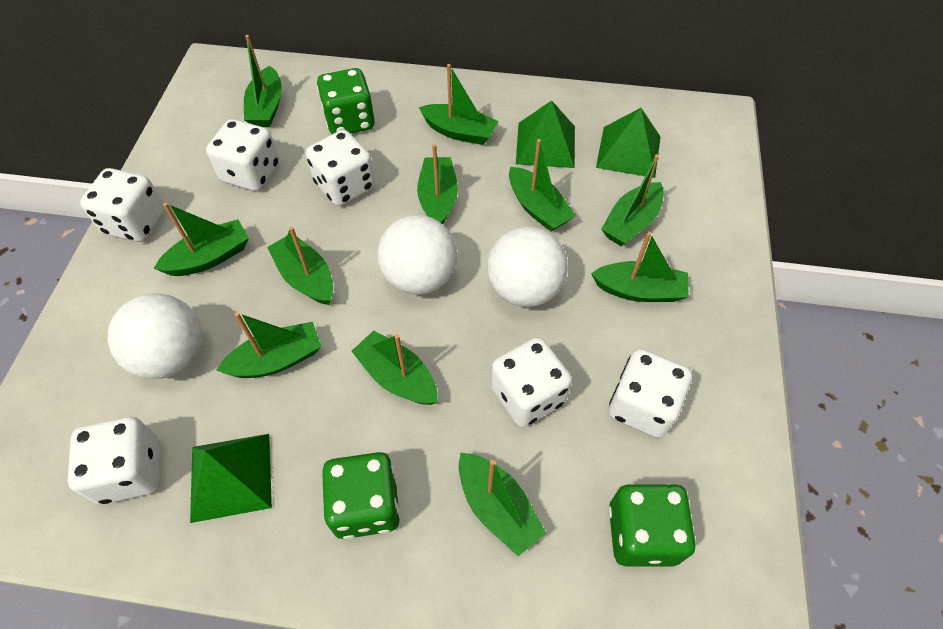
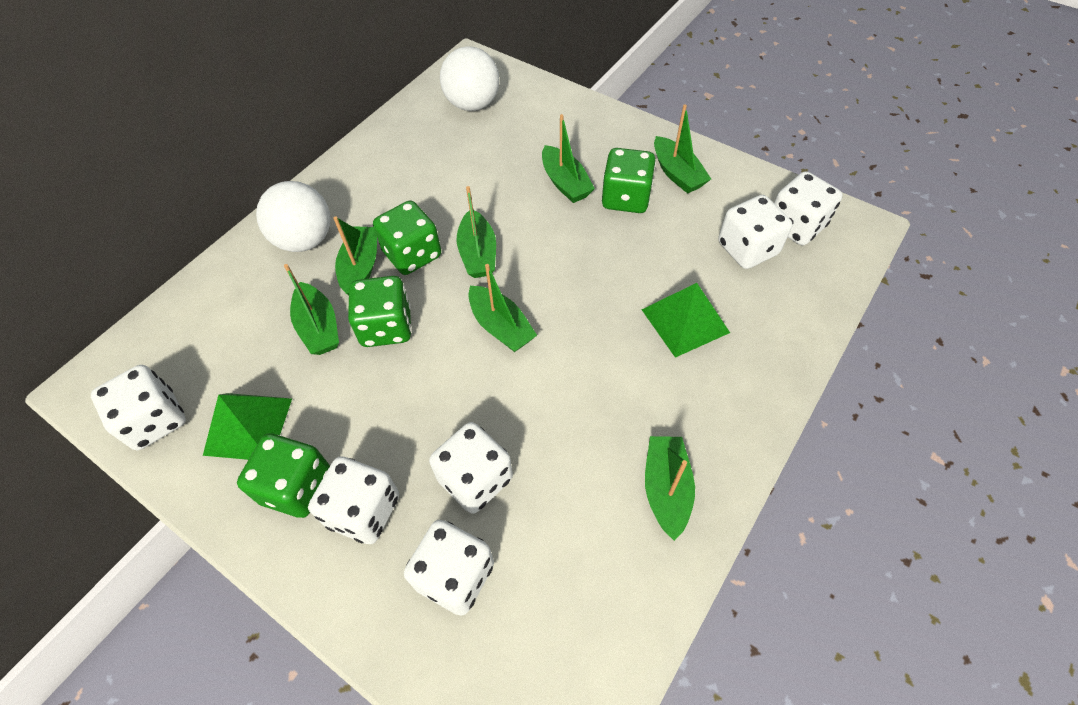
green boat: [154,203,249,276] [216,312,322,378] [244,35,282,127] [267,227,333,305] [351,331,438,405] [417,144,458,224] [419,64,498,145] [459,453,547,556] [509,139,576,232] [591,232,689,302] [601,154,664,246] = 11 -> [284,264,339,355] [333,217,377,295] [457,186,496,278] [468,264,537,352] [542,114,595,203] [645,436,695,541] [654,105,711,194] = 7
green dice: [317,68,375,134] [322,452,400,539] [609,484,696,567] = 3 -> [237,433,330,518] [348,276,412,347] [373,201,441,275] [602,148,656,213] = 4
green pyramid: [190,434,272,523] [516,100,575,168] [596,108,661,178] = 3 -> [203,393,292,460] [642,283,730,358] = 2
white ball: [107,293,202,379] [378,215,457,295] [487,226,568,307] = 3 -> [256,181,331,252] [440,46,500,111] = 2

